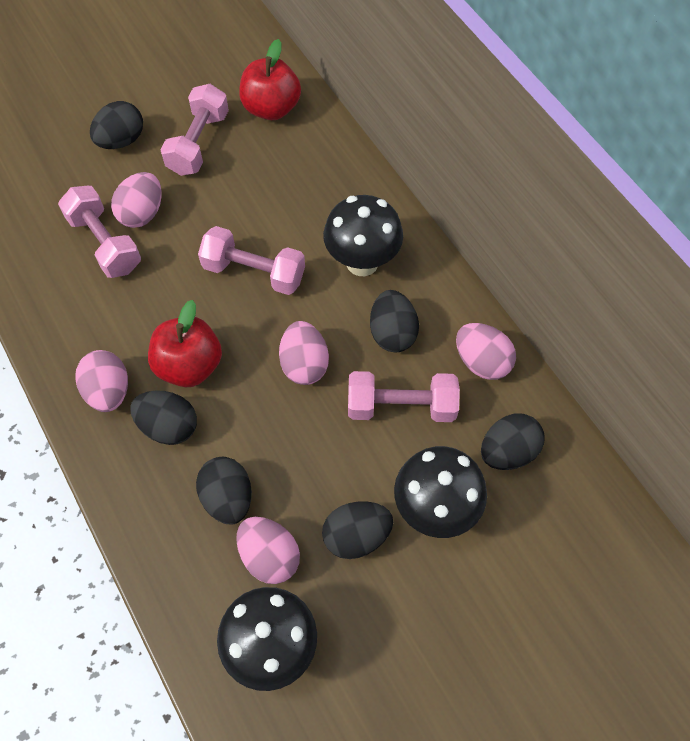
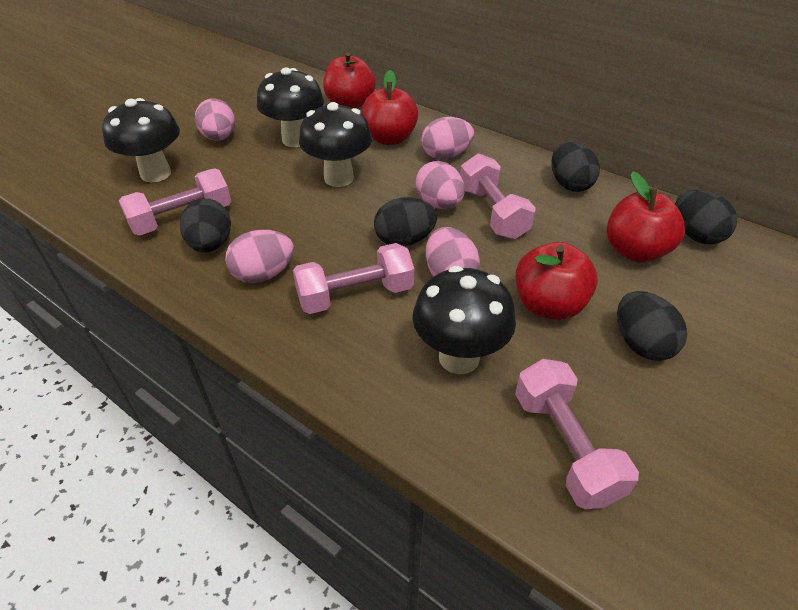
black egg: [90,101,143,149] [130,390,197,445] [196,457,252,524] [322,501,393,559] [370,290,419,352] [481,414,544,470] = 6 -> [180,198,231,252] [374,197,437,246] [551,142,600,192] [617,291,687,361] [675,190,737,244] = 5
black mushroom: [217,587,317,691] [323,195,403,276] [394,446,487,538] = 3 -> [102,98,180,182] [257,67,324,147] [299,102,372,187] [413,266,516,374] = 4
red apple: [148,300,222,387] [239,39,301,120] = 2 -> [323,52,376,108] [361,70,418,145] [515,242,598,320] [607,171,685,262] = 4

